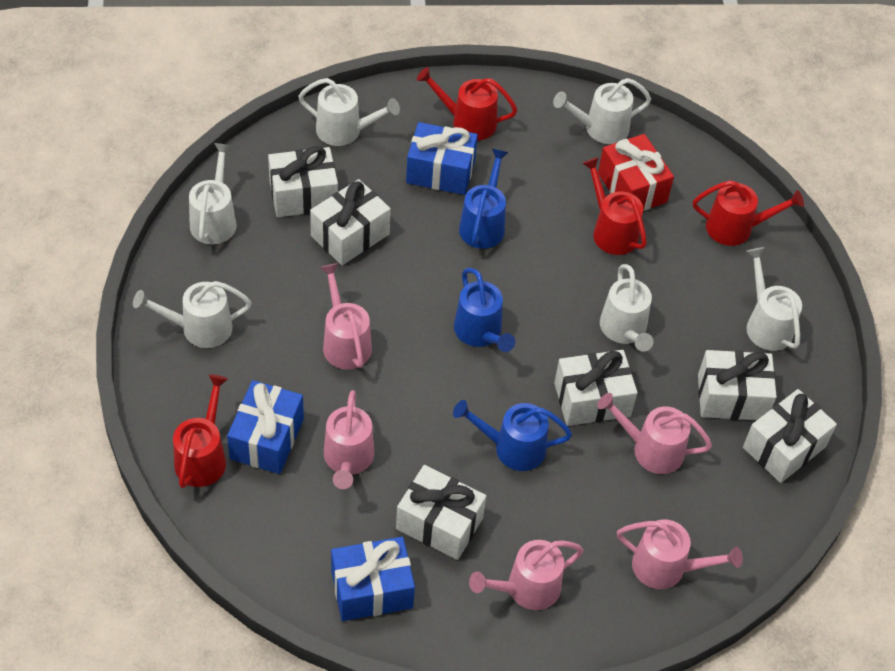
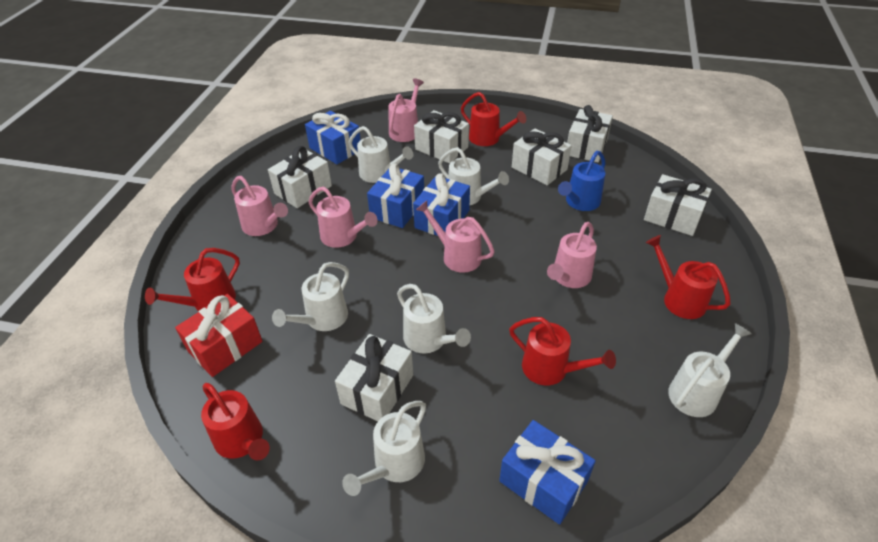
blue gift: [227,380,304,474] [331,537,415,621] [406,122,478,195] = 3 -> [305,111,361,164] [367,164,424,228] [413,173,470,236] [499,420,596,525] = 4
blue watering can: [453,400,572,471] [454,268,515,352] [459,149,509,249] = 3 -> [558,151,605,211] = 1
red watering can: [173,374,228,488] [417,67,517,141] [582,157,647,255] [693,180,804,246] = 4 -> [145,248,240,311] [201,383,270,460] [461,92,526,146] [509,317,616,385] [646,235,731,319] = 5

